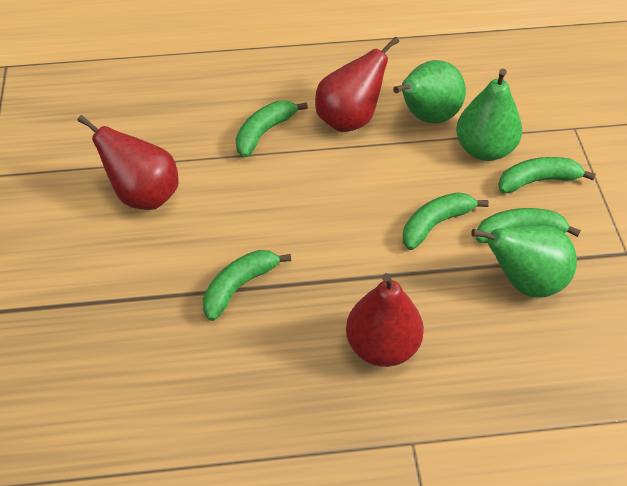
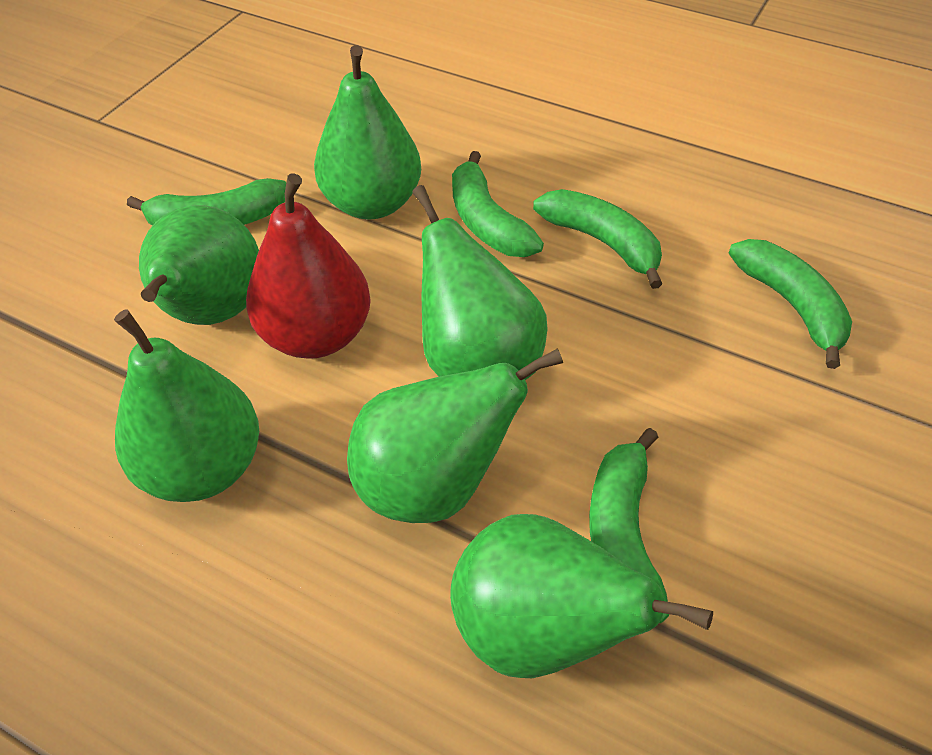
green pear: [393,60,466,124] [456,69,522,161] [471,225,577,297] = 3 -> [114,309,259,502] [139,205,259,325] [314,45,421,219] [347,348,563,523] [413,185,548,380] [450,514,713,678] = 6
red pear: [78,115,179,210] [315,37,399,132] [346,273,424,367] = 3 -> [246,173,371,359] = 1

